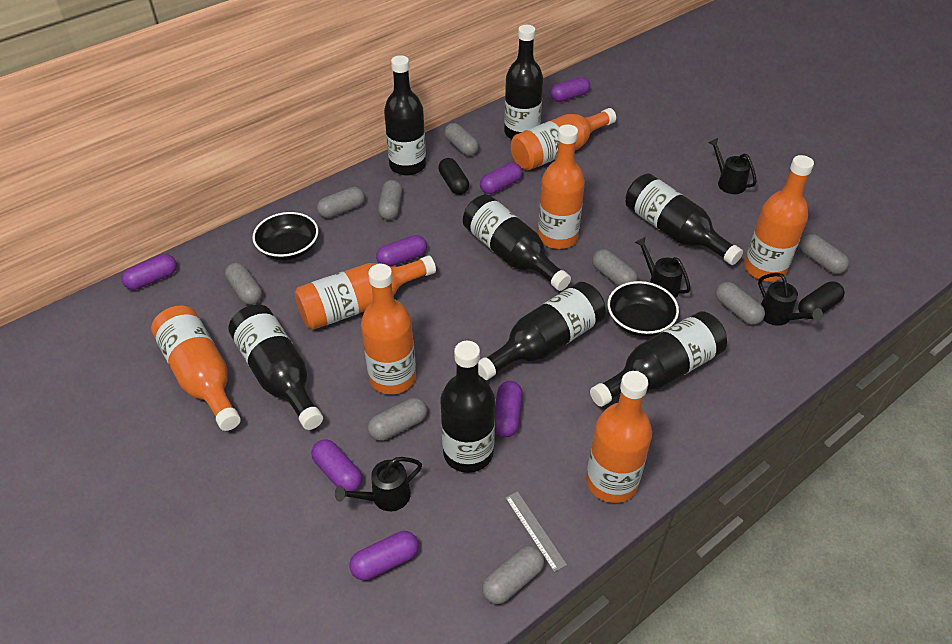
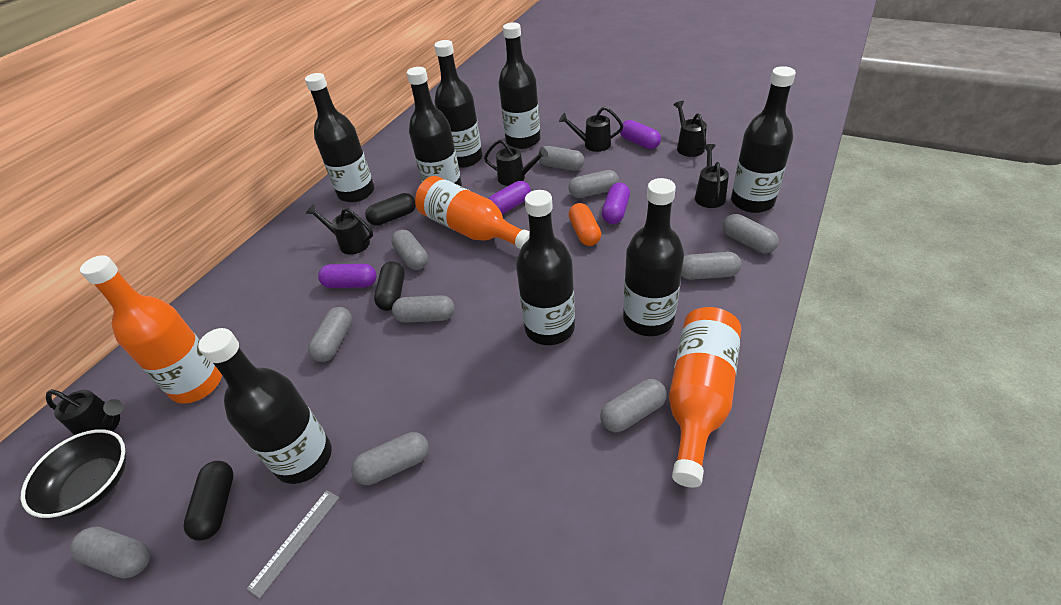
black bowl: [252,212,318,261] [608,281,679,337] = 2 -> [21,429,126,518] = 1
black capsule: [438,158,469,195] [798,281,845,319] = 2 -> [184,461,233,541] [365,193,416,226] [374,261,405,311] = 3
black watering can: [335,457,422,511] [634,237,691,298] [708,138,757,194] [758,273,823,326] = 4 -> [46,389,124,435] [306,204,373,255] [484,139,548,186] [559,107,623,152] [674,101,707,157] [695,144,729,208] = 6
grey capsule: [225,263,262,305] [317,187,365,218] [368,398,427,441] [378,180,402,220] [444,123,479,156] [482,545,544,604] [592,249,638,286] [715,282,765,325] [800,234,849,274] = 9 -> [70,527,150,578] [308,307,352,362] [351,432,429,485] [391,229,428,270] [392,295,455,323] [538,146,584,171] [568,170,619,198] [600,379,667,432] [681,252,742,280] [722,214,779,253] = 10
orange bottle: [151,306,241,431] [295,256,436,330] [361,264,416,394] [511,108,616,171] [538,124,585,249] [586,371,652,503] [744,155,814,281] = 7 -> [80,255,222,404] [415,176,530,249] [669,307,741,488] = 3
orange capsule: none = 0 -> [569,203,601,246] = 1
purple capsule: [121,254,177,290] [311,440,362,491] [349,531,419,580] [376,235,427,267] [480,162,522,194] [495,381,523,437] [550,77,590,102] = 7 -> [318,264,377,288] [488,181,531,214] [602,183,630,224] [620,120,661,149] = 4

